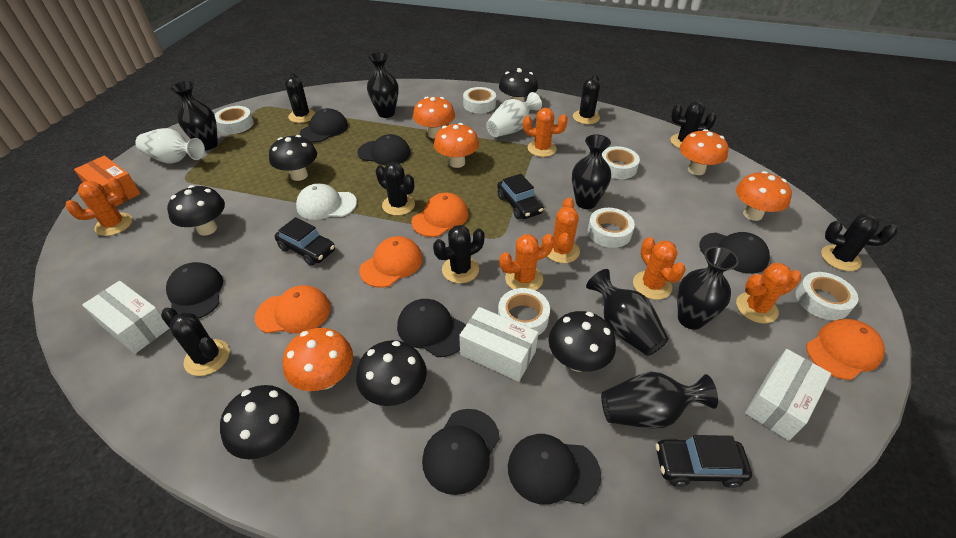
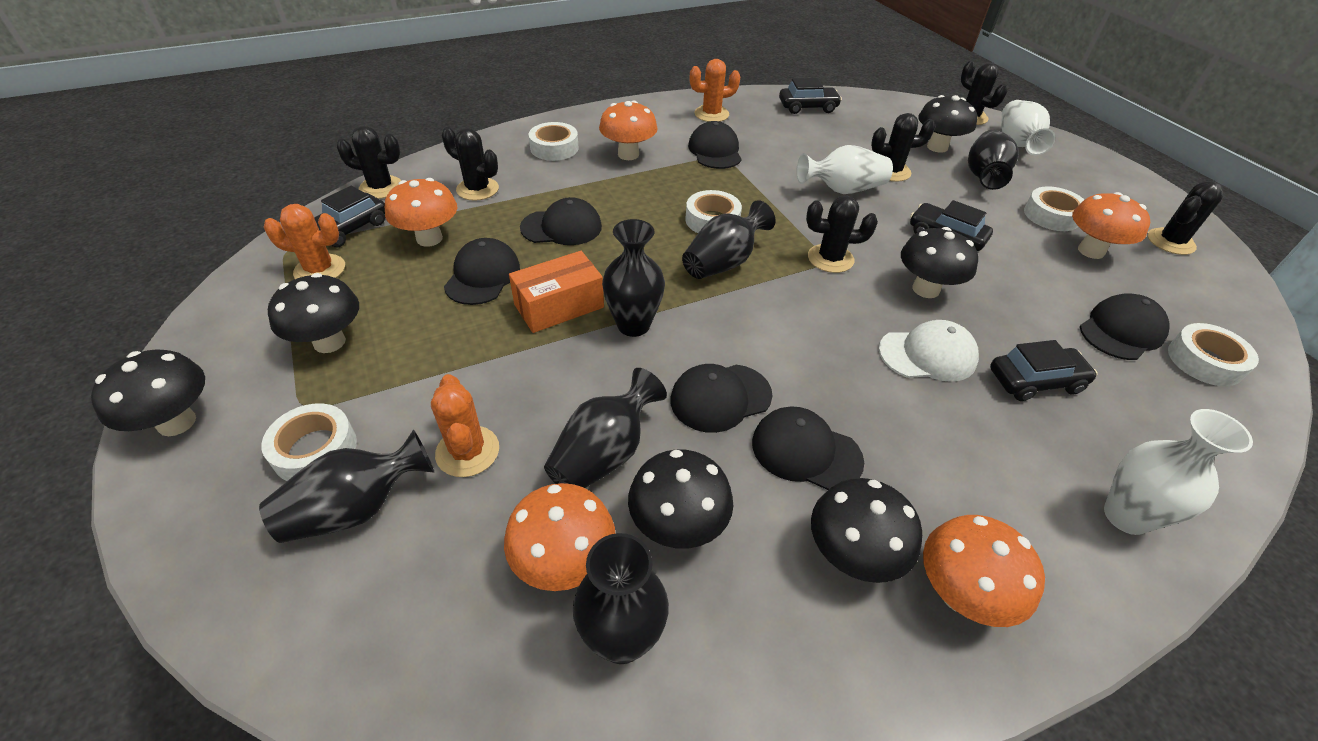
black cactus: [161,308,229,376] [285,73,316,123] [376,162,415,216] [433,225,485,283] [573,74,600,124] [670,101,716,148] [821,214,898,271] = 7 -> [336,126,401,199] [442,127,499,201] [806,196,878,273] [871,113,936,182] [961,61,1007,125] [1148,181,1223,255] = 6
black cap: [166,262,223,319] [300,108,348,142] [357,134,411,166] [397,299,466,357] [422,409,500,495] [508,434,601,505] [699,232,770,274] = 7 -> [444,238,520,305] [520,197,602,245] [671,364,772,433] [688,121,742,169] [752,407,864,490] [1080,293,1170,360] = 6
black car: [275,217,335,266] [497,174,544,219] [656,435,752,488] = 3 -> [314,185,385,247] [779,78,842,114] [910,200,993,251] [990,340,1098,401] = 4
orange cactus: [66,178,132,236] [499,234,554,291] [523,108,568,157] [547,198,580,263] [633,237,686,300] [736,263,801,324] = 6 -> [264,204,345,279] [431,374,499,477] [690,59,740,122] = 3
orange cap: [255,285,331,334] [359,236,423,288] [412,193,469,237] [806,319,885,380] = 4 -> none = 0
white box: [82,281,170,354] [459,307,539,382] [745,349,831,441] = 3 -> none = 0
white tape: [215,106,254,134] [463,87,496,113] [498,288,550,335] [588,208,635,248] [602,146,640,179] [796,272,858,320] = 6 -> [261,403,357,481] [529,122,579,161] [686,190,742,233] [1024,186,1084,231] [1168,323,1259,386] = 5
white vase: [135,128,205,164] [486,92,542,137] = 2 -> [796,145,893,194] [1001,100,1056,155] [1104,409,1253,535] = 3

